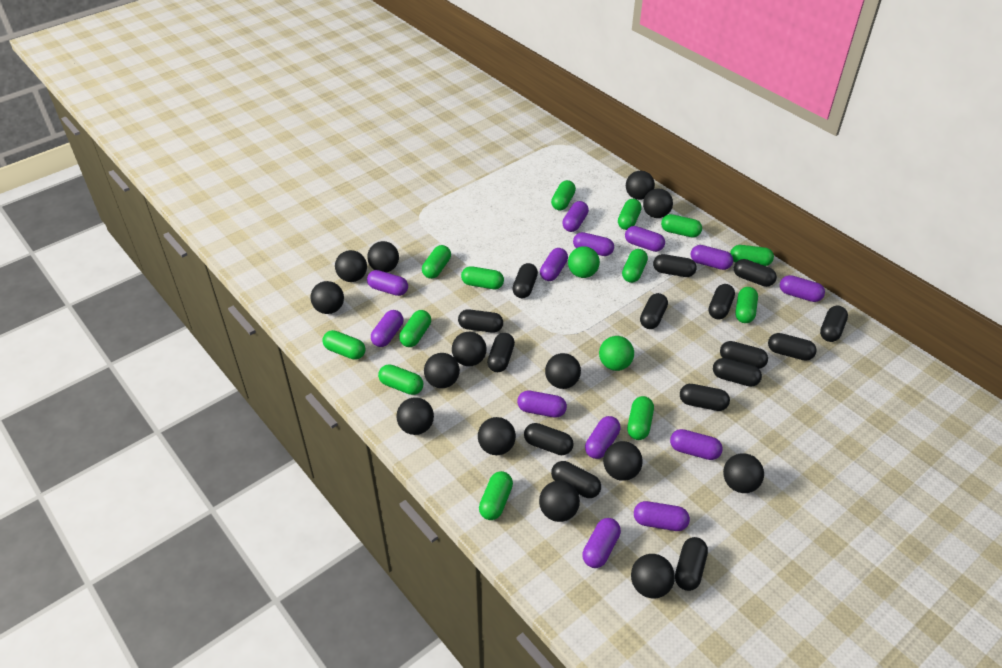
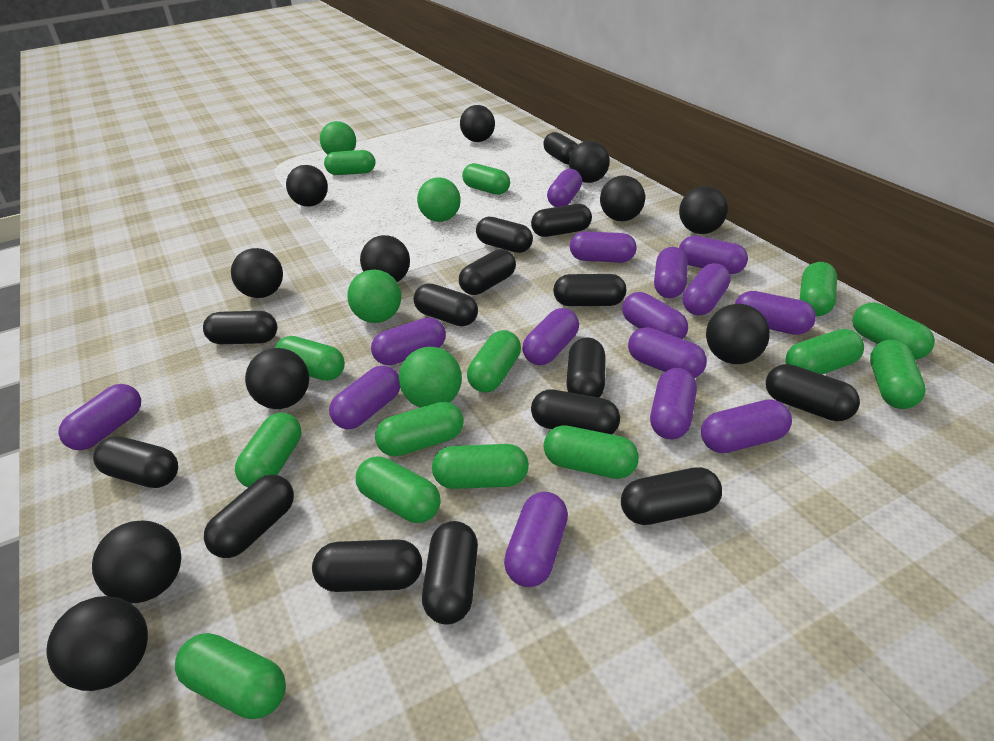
black ball: [310,281,344,314] [335,250,367,282] [367,241,399,272] [396,397,434,435] [424,353,460,388] [452,332,487,366] [478,417,516,455] [539,481,580,522] [545,353,581,389] [603,441,643,481] [626,171,655,200] [631,554,675,598] [643,188,673,218] [723,453,764,493] = 14 -> [47,596,148,691] [92,520,181,603] [231,248,283,298] [245,348,309,409] [286,165,328,207] [360,235,410,282] [460,105,495,142] [569,141,610,183] [600,175,645,221] [679,186,728,234] [706,304,770,364] = 11
green ball: [568,246,600,278] [599,336,634,371] = 2 -> [320,121,356,155] [347,270,401,323] [399,347,462,408] [417,177,461,222] = 4
green capsule: [322,330,366,360] [378,364,423,395] [399,310,431,347] [422,245,451,279] [461,266,504,289] [479,471,513,520] [551,180,576,210] [618,199,642,230] [622,249,648,283] [627,396,654,440] [661,214,702,237] [730,245,774,266] [735,287,758,323] = 13 -> [175,633,286,719] [235,413,301,487] [275,336,345,381] [324,150,375,175] [356,456,441,523] [375,401,464,457] [432,444,529,489] [462,163,510,195] [467,330,521,393] [544,425,639,479] [785,329,864,374] [800,262,837,316] [852,303,935,360] [870,340,926,409] = 14
purple capsule: [367,270,408,296] [371,310,403,347] [517,391,567,418] [540,248,568,281] [562,201,589,232] [573,232,614,256] [582,518,621,568] [585,416,621,459] [625,226,665,252] [634,501,690,531] [670,429,723,460] [691,245,733,270] [780,275,825,302] = 13 -> [58,384,141,450] [329,366,400,429] [371,317,446,365] [504,492,568,587] [522,308,579,365] [547,169,582,207] [570,231,637,263] [622,292,688,339] [628,327,707,378] [650,368,697,439] [654,247,688,298] [679,236,748,274] [683,263,731,315] [701,399,792,453] [735,291,816,335] = 15

